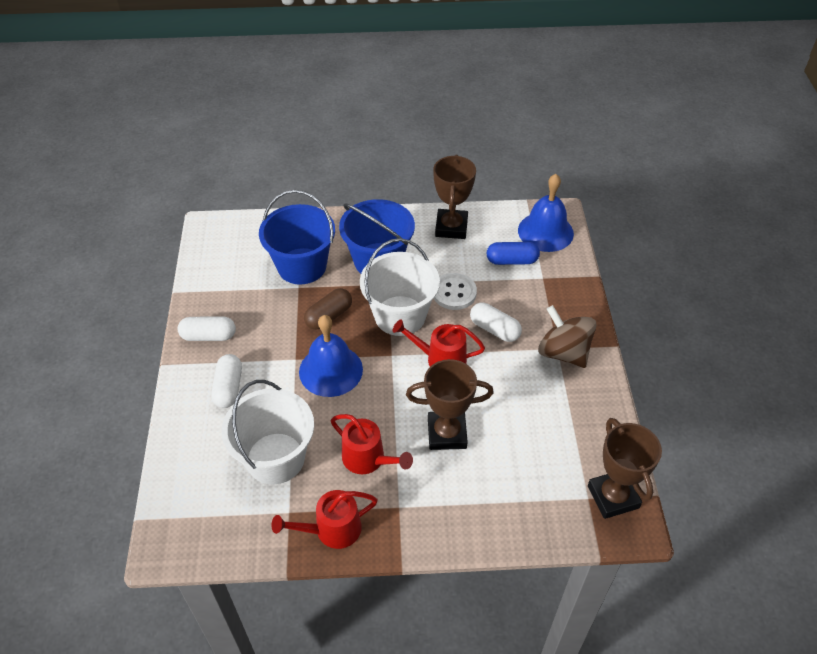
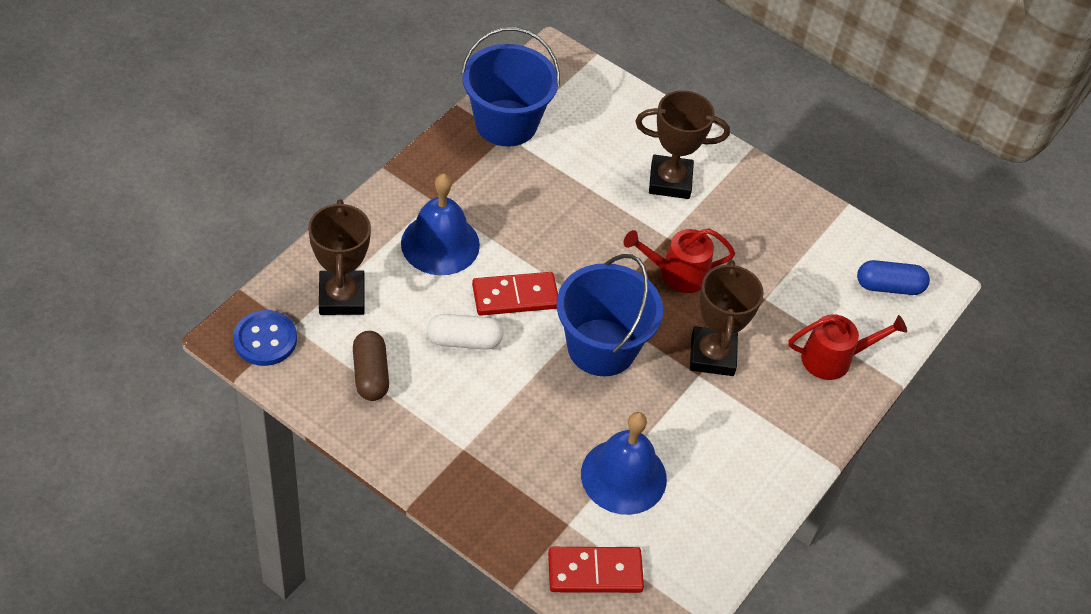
blue button: none = 0 -> [233,310,297,366] = 1
brown spinning top: [538,305,596,368] = 1 -> none = 0
red domino: none = 0 -> [472,272,558,316] [548,547,644,593] = 2
red watering can: [271,490,378,549] [331,414,413,474] [393,319,485,366] = 3 -> [624,229,735,293] [788,314,907,380] = 2
white bucket: [222,380,314,485] [360,238,440,336] = 2 -> none = 0
white button: [434,273,477,310] = 1 -> none = 0
white capsule: [178,316,236,341] [211,354,242,408] [470,303,522,342] = 3 -> [427,314,503,350] = 1

